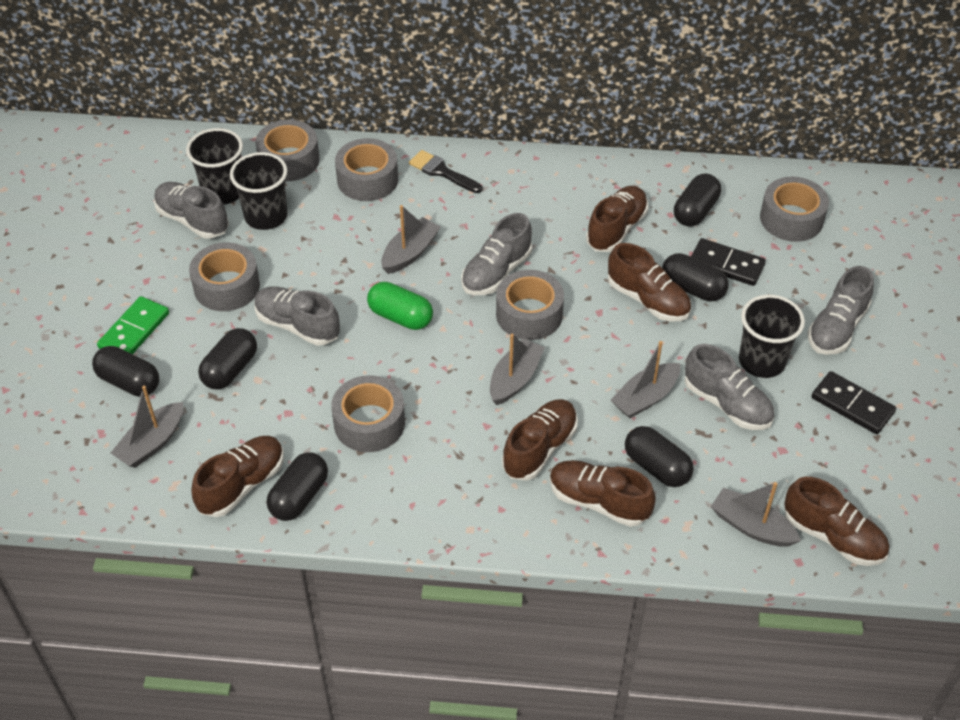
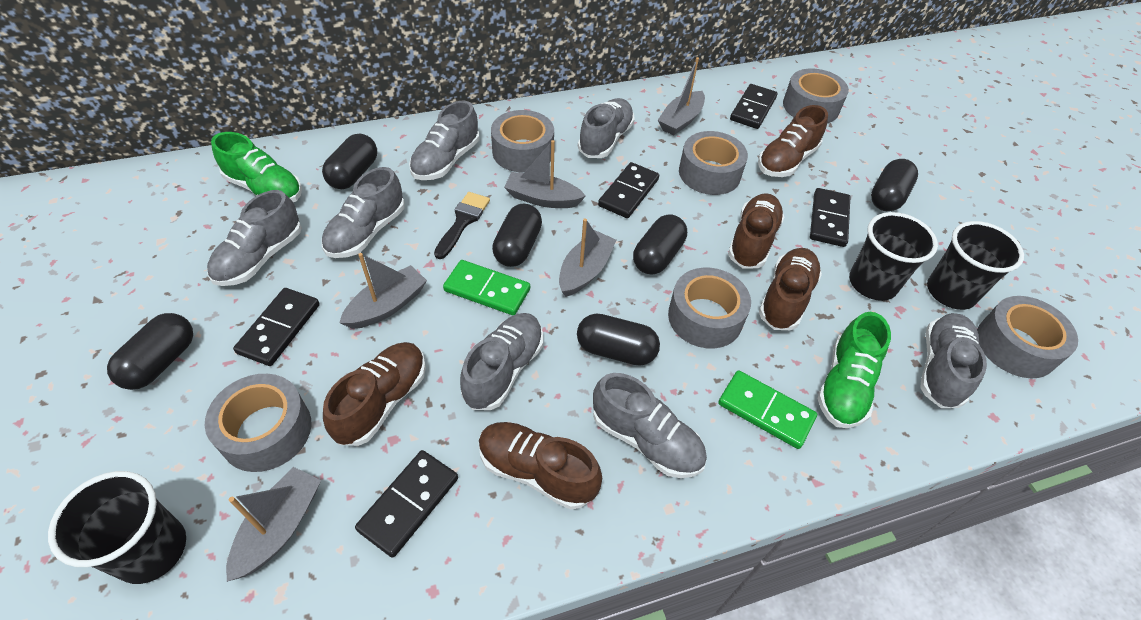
black domino: [691,238,766,286] [811,371,896,434] = 2 -> [233,288,320,366] [355,450,458,558] [598,162,659,218] [730,84,777,129] [810,188,851,247] = 5
brown shoe: [191,436,284,517] [502,399,578,481] [550,460,656,527] [586,186,648,252] [608,243,691,321] [784,477,889,566] = 6 -> [323,342,426,446] [479,422,602,510] [728,193,784,269] [758,105,828,177] [759,248,822,330] = 5
green capsule: [367,282,433,330] = 1 -> none = 0
green domino: [97,296,169,354] = 1 -> [443,260,530,316] [718,370,817,449] = 2
green shoe: none = 0 -> [211,132,302,202] [817,312,891,428] = 2
grey shoe: [154,182,229,238] [254,286,340,346] [461,213,532,295] [685,344,774,430] [808,266,874,355] = 5 -> [207,190,302,286] [322,167,405,258] [409,101,479,180] [460,313,543,410] [578,98,635,158] [593,373,707,478] [921,313,987,408] = 7

